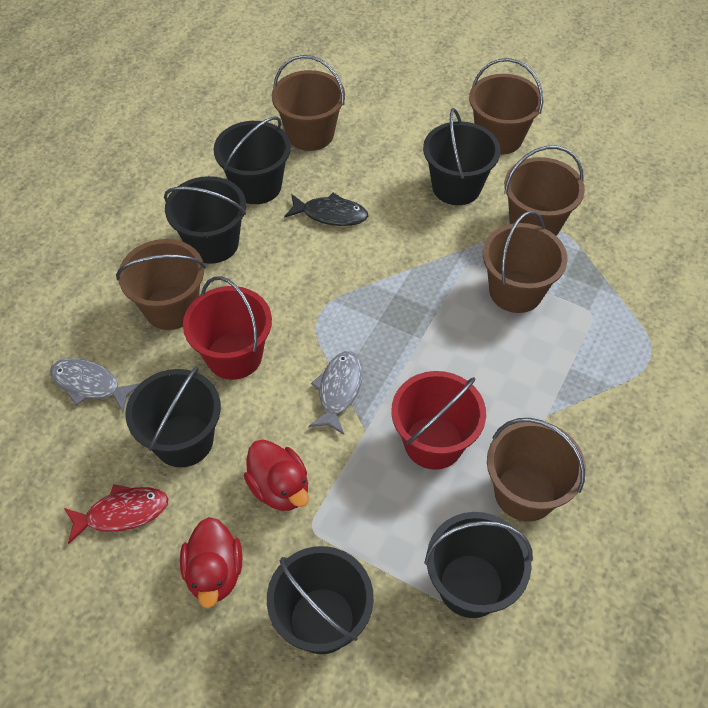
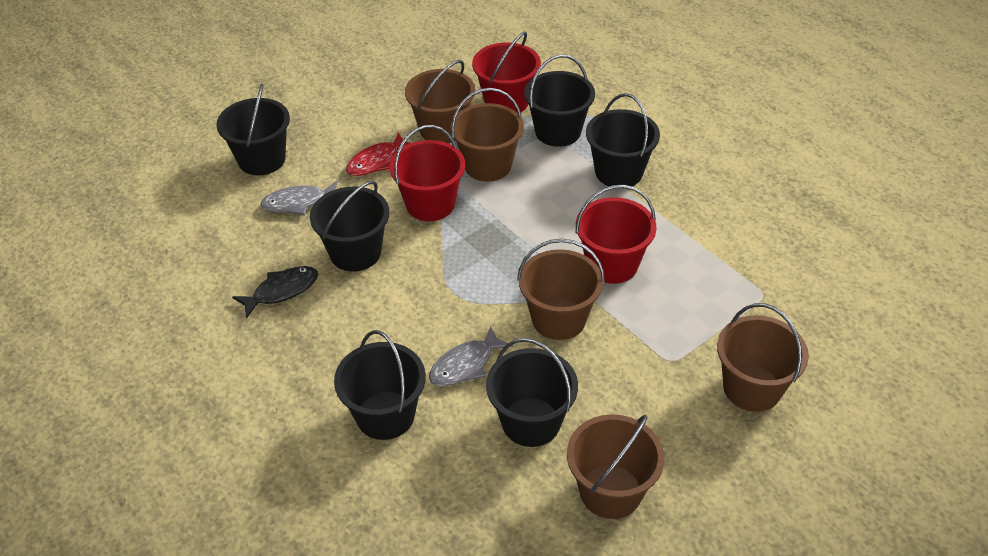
brown bucket: [116,239,206,330] [272,55,345,151] [469,58,543,155] [483,211,567,313] [487,418,586,522] [504,146,585,236] = 6 -> [405,60,475,144] [451,88,524,182] [517,239,605,340] [567,414,664,519] [717,303,809,412] = 5
red bucket: [183,276,272,380] [391,371,486,470] = 2 -> [390,125,465,221] [472,31,541,112] [575,185,656,284] = 3
red duck: [180,517,242,609] [244,439,309,511] = 2 -> none = 0

